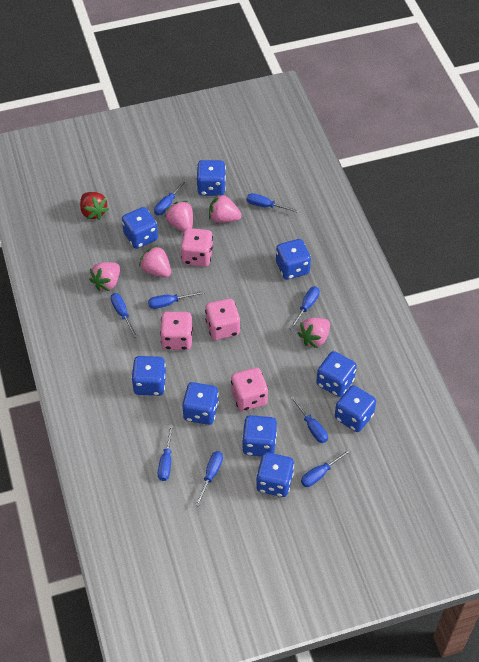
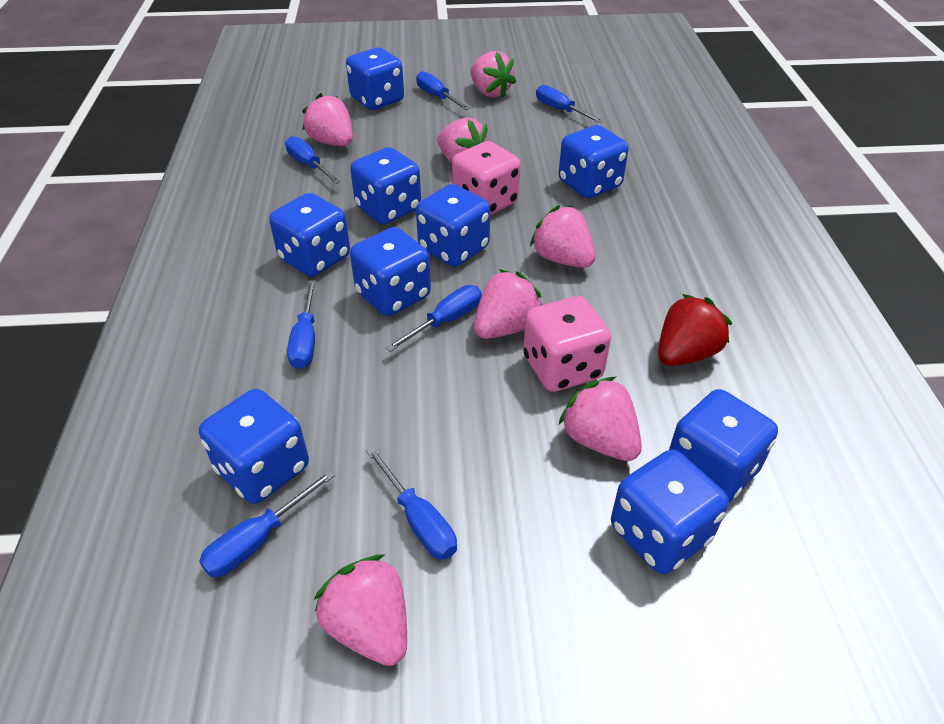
blue screwdriver: [111,293,138,338] [148,291,204,309] [154,179,187,216] [158,425,174,481] [195,451,223,507] [247,193,298,213] [289,286,320,330] [290,395,328,443] [301,448,352,487] = 9 -> [199,470,335,577] [285,136,341,184] [287,280,316,369] [366,446,457,559] [385,285,481,352] [416,71,470,110] [536,85,604,123] = 7
pink dice: [160,312,193,350] [181,228,213,267] [205,299,240,340] [231,368,268,411] = 4 -> [452,141,521,215] [523,296,611,392] = 2
pink strawberry: [89,262,120,291] [139,245,171,278] [165,201,193,232] [209,194,242,223] [298,318,330,348] = 5 -> [302,93,353,146] [314,554,407,666] [437,117,488,163] [471,51,516,98] [474,269,542,339] [530,205,595,268] [559,377,642,461] = 7

